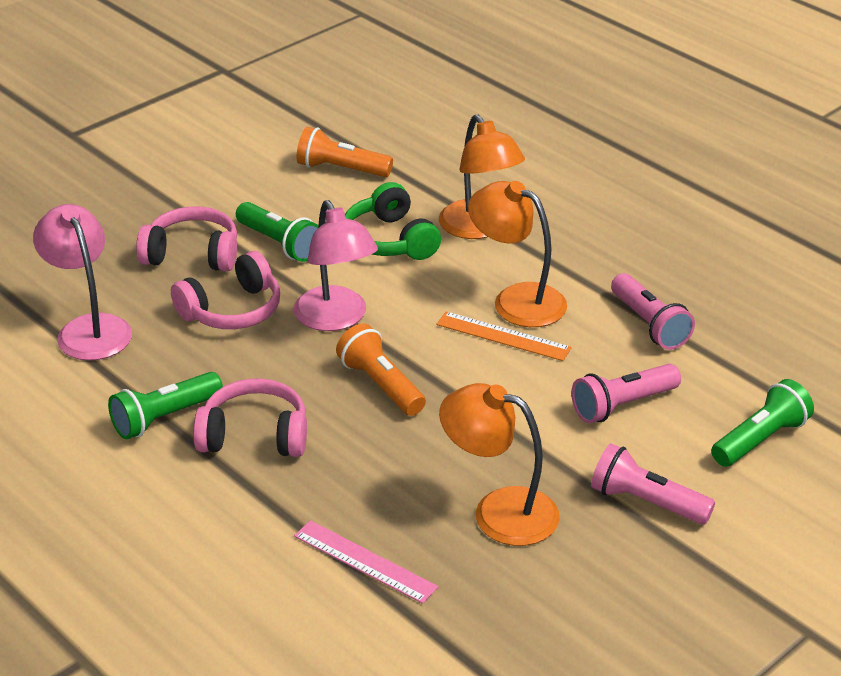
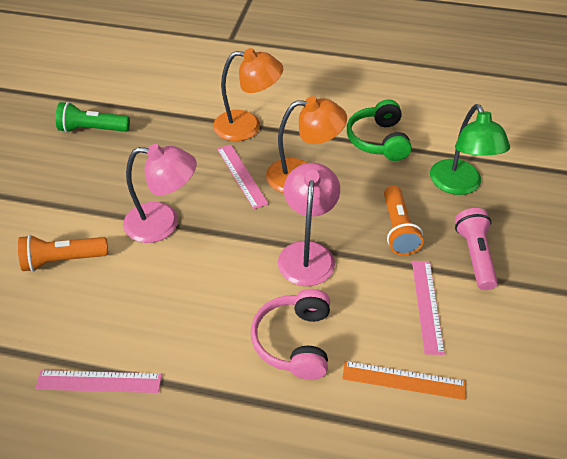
green flashlight: [108,372,223,439] [236,202,318,262] [711,379,814,467] = 3 -> [56,102,130,133] = 1
green lamp: none = 0 -> [430,104,510,195] = 1
orange lamp: [439,115,525,239] [439,383,560,546] [468,181,567,327] = 3 -> [213,48,283,141] [266,96,347,193] = 2
pink flashlight: [571,364,681,423] [591,443,715,525] [611,273,695,350] = 3 -> [455,208,498,290] = 1
pink headphones: [136,206,237,272] [171,251,281,329] [193,378,307,457] = 3 -> [251,289,330,380] = 1
pink ruler: [294,520,438,604] = 1 -> [35,370,162,393] [217,145,269,209] [412,261,445,355] = 3

